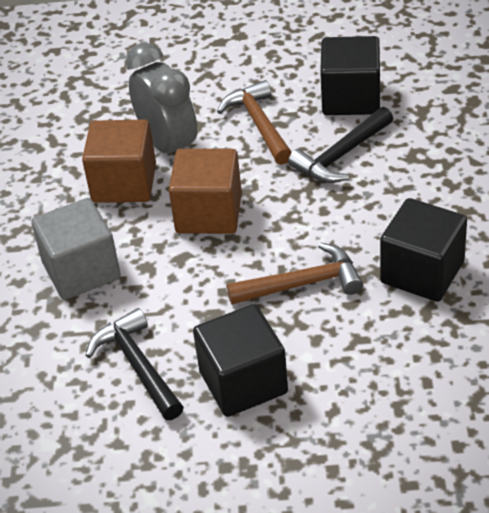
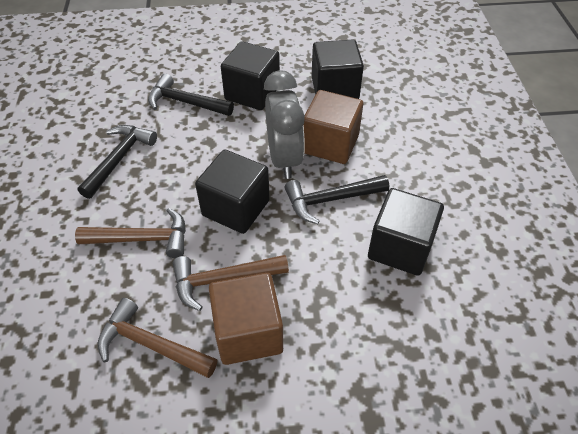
black cube: [193,304,288,417] [320,36,380,115] [380,198,467,302] = 3 -> [195,150,270,234] [221,41,280,110] [312,39,364,99] [368,188,444,276] = 4
black hammer: [85,308,184,420] [288,107,393,183] = 2 -> [77,125,157,199] [148,74,234,116] [285,175,389,224] = 3
brown hammer: [217,80,292,165] [227,242,363,305] = 2 -> [75,208,186,258] [97,298,217,378] [173,255,289,311] = 3
grey cube: [31,198,121,300] = 1 -> none = 0

